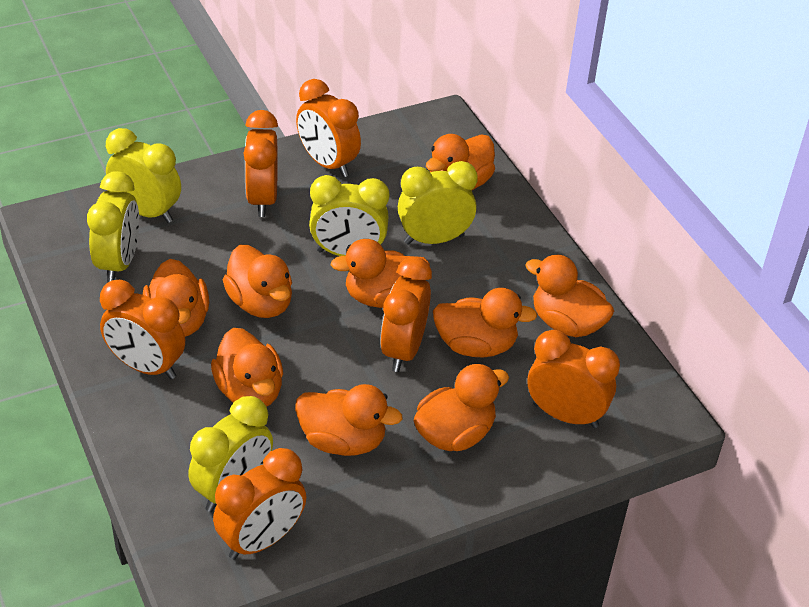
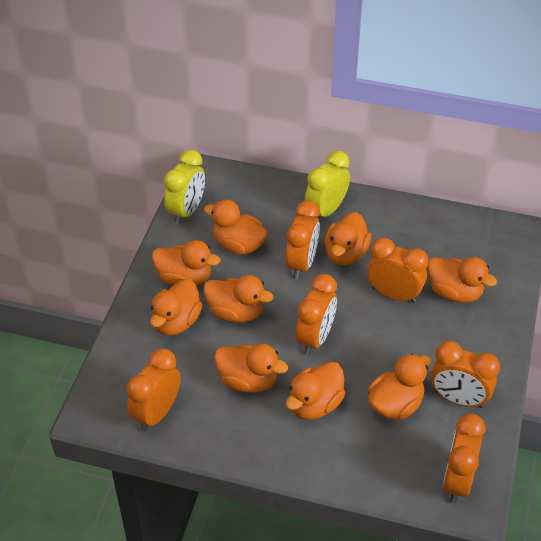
yellow clock: [87,171,139,283] [106,128,181,223] [189,396,273,512] [309,175,389,256] [398,161,478,245] = 5 -> [164,150,205,224] [305,150,350,219] = 2

